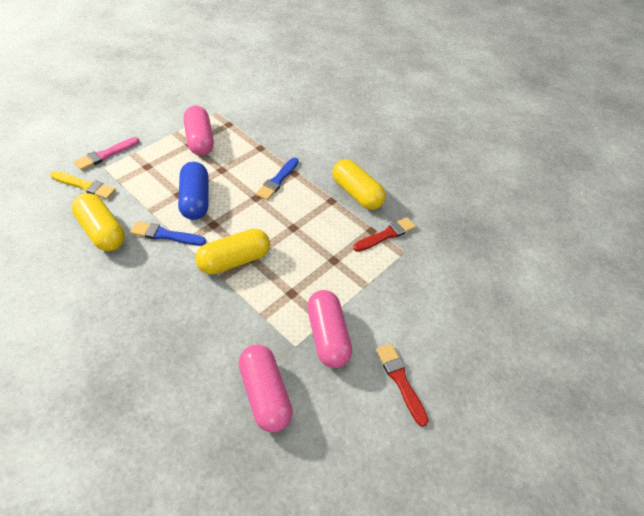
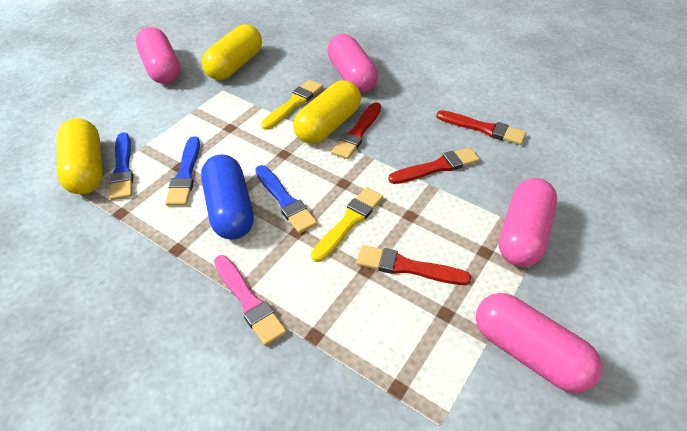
blue brush: [130,221,206,246] [256,158,299,200] = 2 -> [109,132,133,200] [165,136,200,206] [255,165,318,233] = 3
pink capsule: [183,106,214,156] [239,344,293,432] [307,290,352,368] = 3 -> [136,27,180,84] [327,34,378,93] [476,293,602,393] [499,178,557,267] = 4
red brush: [353,217,416,252] [376,344,429,427] = 2 -> [331,102,381,159] [356,245,471,285] [388,147,480,184] [436,110,526,145] = 4
yellow brush: [50,171,116,199] = 1 -> [261,80,323,130] [311,187,383,262] = 2

